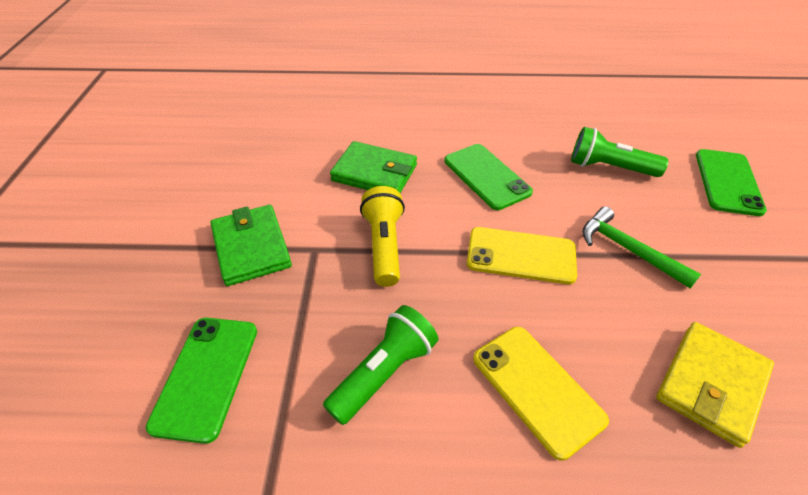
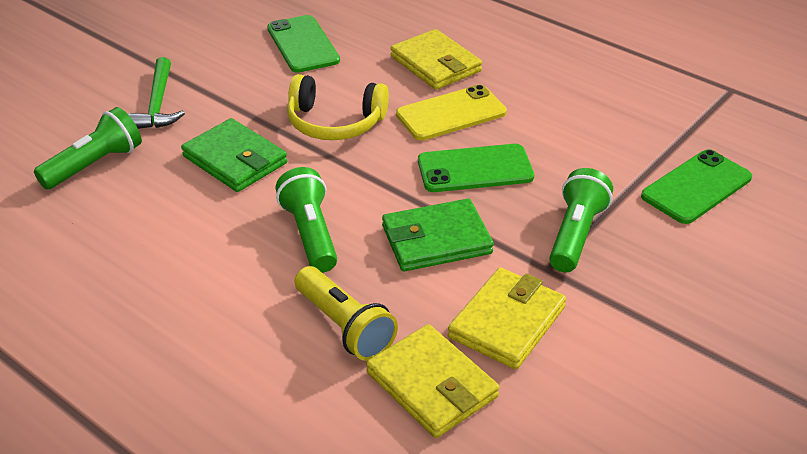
green flashlight: [323,305,438,425] [571,127,668,177] = 2 -> [34,107,142,190] [276,167,337,273] [549,168,613,272] = 3
yellow headphones: none = 0 -> [287,74,389,140] = 1
yellow phone: [467,227,577,284] [473,327,609,461] = 2 -> [396,85,507,140] = 1
yellow wallet: [656,322,774,448] = 1 -> [366,324,499,438] [390,29,482,90] [448,267,566,370] = 3

